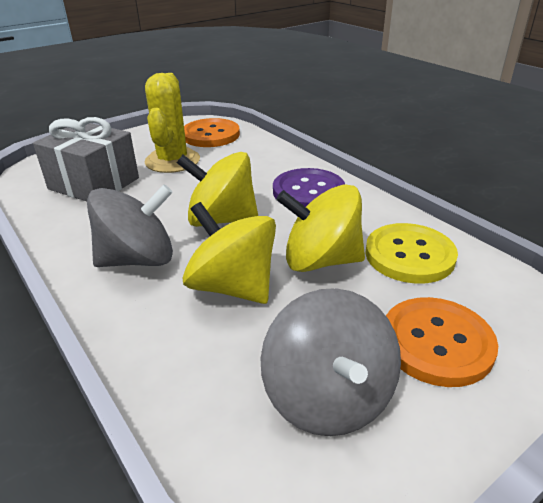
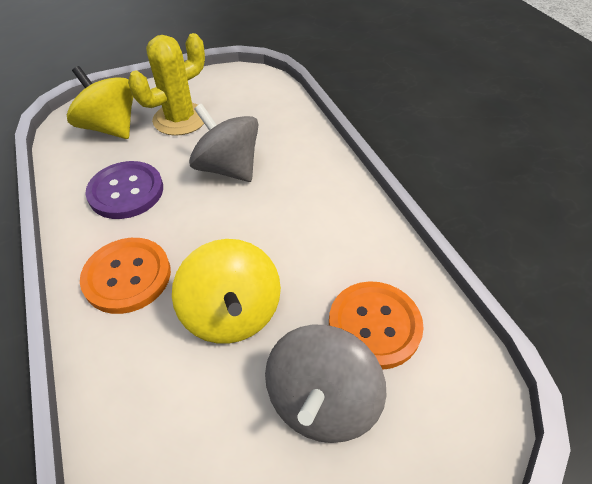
grey gift: [33,117,139,201] = 1 -> none = 0
yellow button: [365,223,458,284] = 1 -> none = 0
yellow spinning top: [176,152,258,227] [183,202,276,304] [276,184,365,272] = 3 -> [67,66,134,139] [172,239,281,344] = 2

